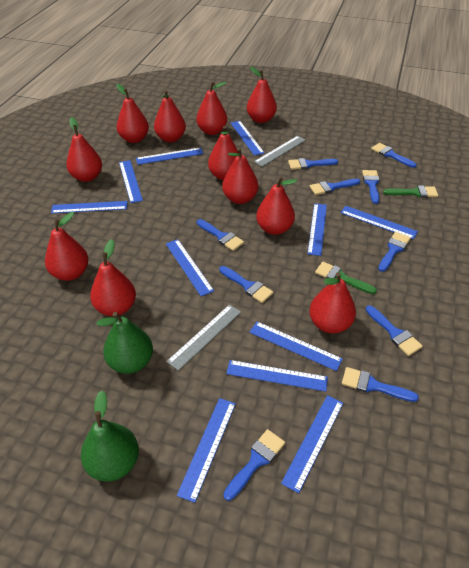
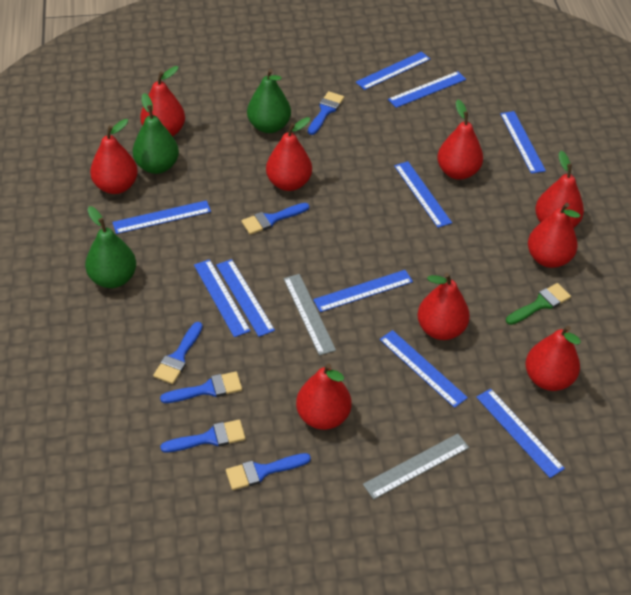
blue brush: [197,219,244,251] [219,266,273,303] [223,429,285,501] [288,158,338,170] [310,179,360,195] [342,367,419,402] [362,170,380,204] [366,305,423,356] [371,143,417,168] [378,232,410,272] = 10 -> [153,322,203,384] [160,371,242,403] [160,420,245,452] [226,453,311,490] [241,203,309,235] [308,91,344,135] = 6
blue ruler: [51,201,128,214] [119,160,143,203] [136,147,203,165] [166,239,214,296] [177,398,236,503] [226,360,328,392] [231,121,264,156] [249,322,343,371] [281,395,343,493] [307,203,327,256] [340,206,418,239] = 11 -> [112,200,211,234] [194,259,250,337] [216,259,275,337] [313,270,413,312] [356,52,430,90] [380,330,468,408] [388,71,466,108] [394,161,452,228] [476,388,565,478] [500,111,546,174] = 10
green brush: [315,262,377,294] [383,186,438,198] = 2 -> [506,283,571,325] = 1
green pear: [81,391,139,482] [97,312,153,374] = 2 -> [85,206,136,288] [133,93,179,174] [247,69,291,133] = 3
red pear: [45,212,89,281] [66,117,102,182] [90,239,136,316] [116,84,149,143] [154,90,186,142] [196,82,227,135] [208,126,239,180] [222,148,258,204] [247,67,277,123] [256,176,297,235] [309,272,356,333] = 11 -> [90,119,138,194] [140,66,185,137] [266,117,312,191] [296,364,351,430] [417,273,470,340] [437,100,483,180] [525,326,581,391] [528,203,580,268] [535,151,584,228] = 9

